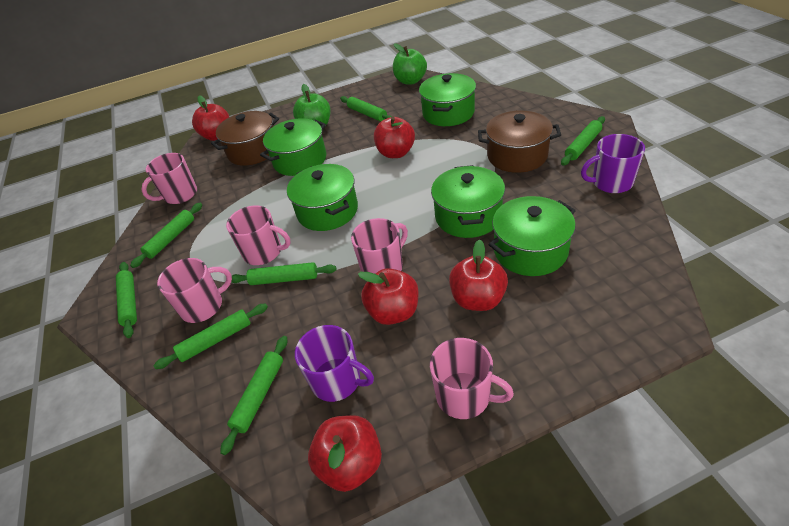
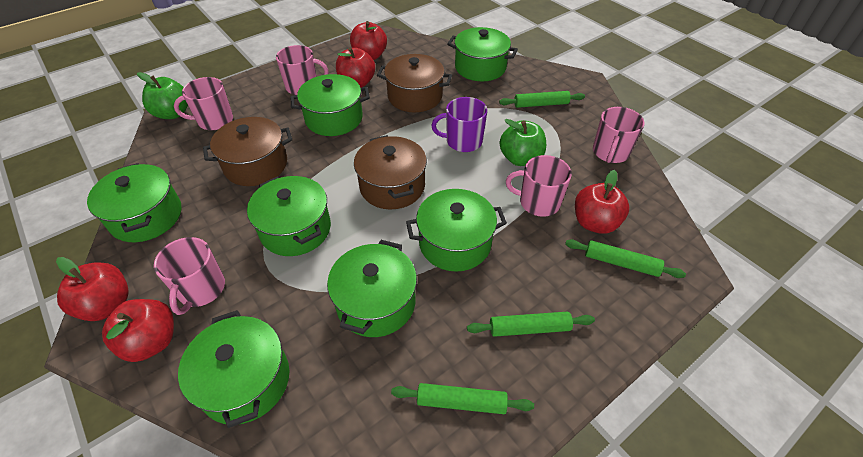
brown pot: [211,111,279,165] [478,111,561,173] = 2 -> [203,117,292,186] [354,135,427,209] [377,54,452,112] = 3
green pot: [260,118,326,176] [287,164,358,231] [419,73,476,126] [431,165,505,238] [488,196,576,276] = 5 -> [87,163,181,242] [178,310,289,428] [247,176,331,256] [291,74,370,136] [327,240,417,337] [406,189,507,272] [447,27,518,81] = 7
green rolling pin: [116,262,137,338] [130,203,202,268] [153,304,268,369] [220,336,287,455] [231,262,337,285] [340,96,393,122] [561,116,605,166] = 7 -> [391,383,534,414] [467,311,595,337] [499,91,585,108] [565,239,686,278] = 4
purple mug: [295,325,374,402] [581,134,645,193] = 2 -> [431,97,487,152] = 1

